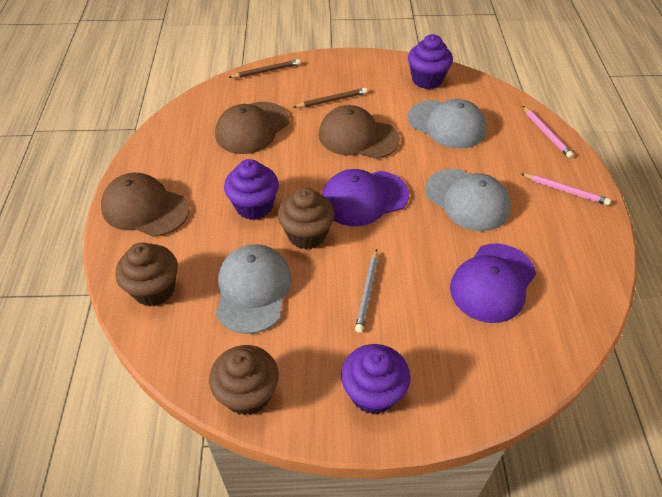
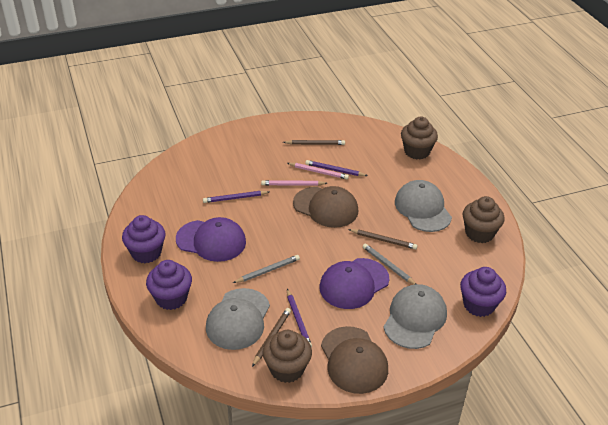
brown cap: [101,173,190,237] [215,102,289,154] [319,105,400,159] = 3 -> [293,186,358,228] [321,326,388,394] = 2
brown pencil: [228,59,300,78] [294,88,367,108] = 2 -> [252,308,291,367] [283,140,345,145] [348,229,418,249] = 3
grey pencil: [355,249,378,333] = 1 -> [233,255,300,283] [363,244,416,285] = 2
purple pencil: none = 0 -> [203,191,269,203] [287,289,312,347] [305,160,368,176] = 3

